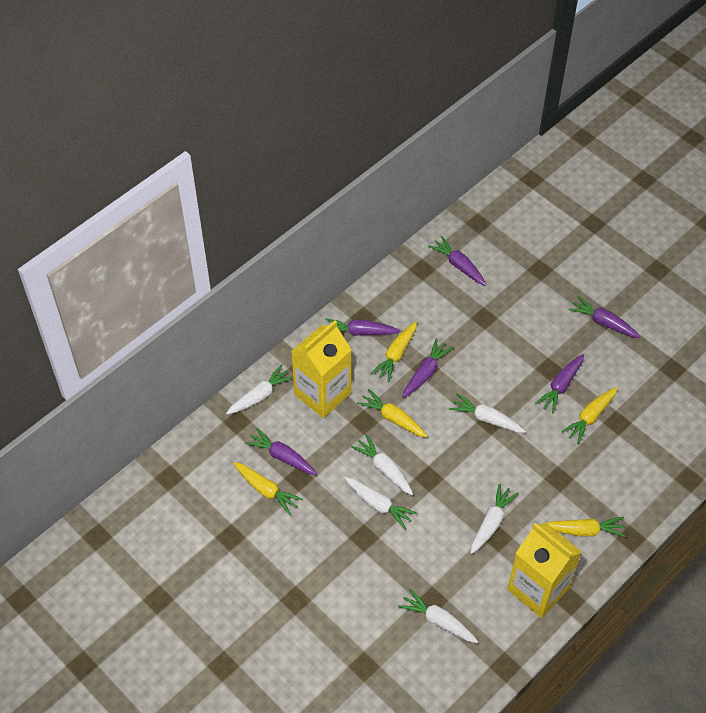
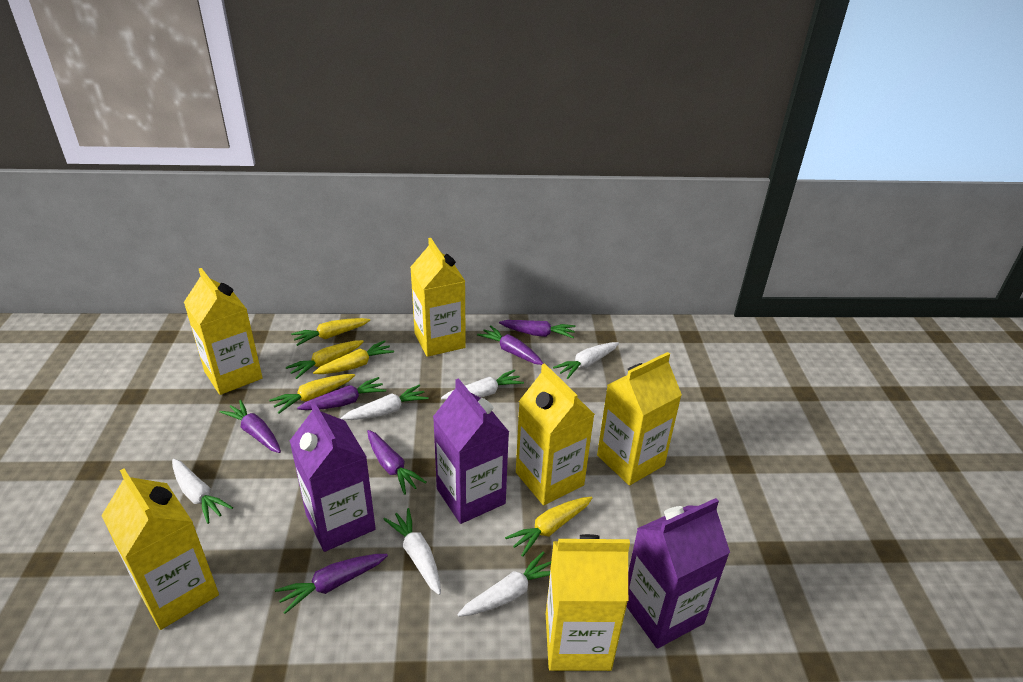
purple carton: none = 0 -> [290,401,376,552] [433,378,509,524] [626,498,730,648] = 3
yellow carton: [291,321,352,418] [507,522,582,618] = 2 -> [101,469,219,630] [184,268,263,395] [410,238,466,357] [516,363,595,505] [546,534,630,671] [597,352,682,485] = 6

